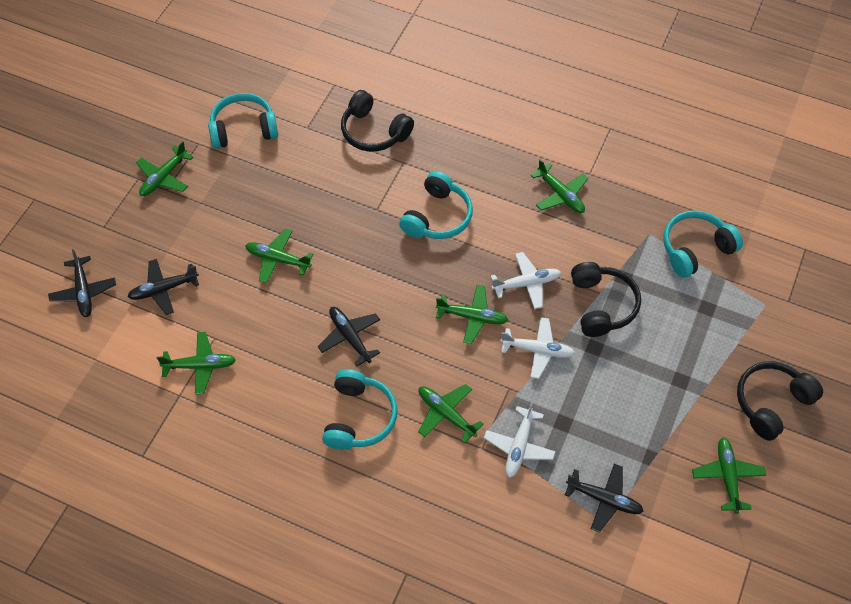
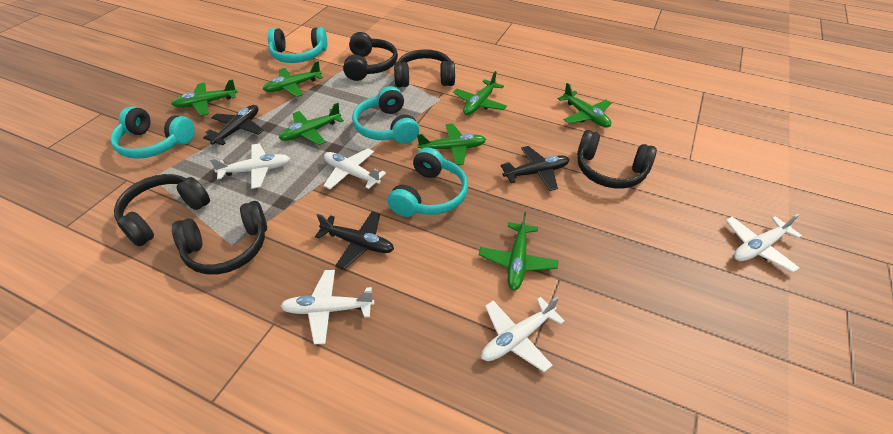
black headphones: [341,90,414,152] [571,262,641,337] [737,361,823,441] = 3 -> [114,174,210,246] [172,201,267,274] [343,32,398,81] [394,49,455,87] [577,130,657,189] = 5
black plane: [48,249,116,317] [127,259,199,315] [318,307,380,366] [565,464,644,532] = 4 -> [203,105,264,145] [315,211,394,269] [500,146,570,191] = 3
white plane: [484,401,555,478] [491,252,561,309] [500,317,575,379] = 3 -> [210,144,290,189] [281,270,375,344] [323,148,386,189] [481,296,565,372] [726,214,802,273] = 5

